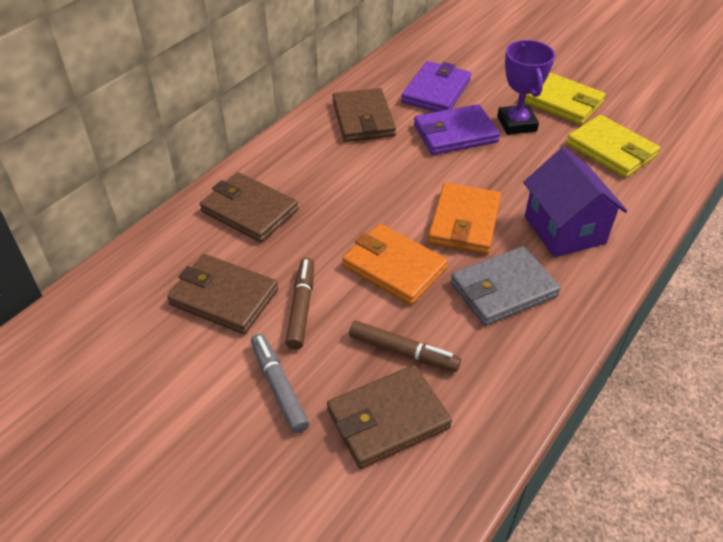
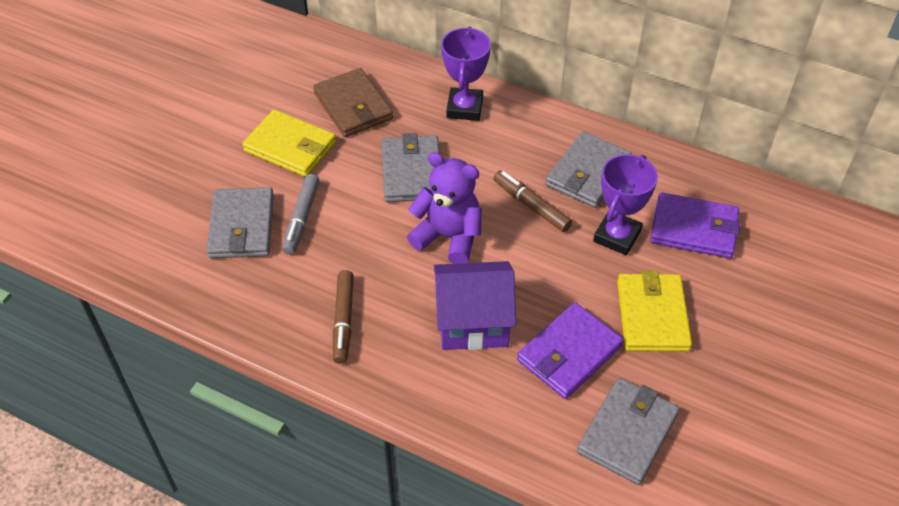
brown wallet: [167,254,278,334] [200,172,298,243] [327,365,452,469] [332,88,396,142] = 4 -> [313,68,393,137] = 1
grey wallet: [451,246,561,326] = 1 -> [206,187,274,258] [382,133,440,202] [545,131,632,208] [577,378,680,485] = 4
orange wallet: [342,224,448,305] [428,183,501,254] = 2 -> none = 0
purple teddy bear: none = 0 -> [407,152,482,264] = 1
purple trophy: [497,40,555,135] = 1 -> [441,27,491,121] [593,154,658,255] = 2

